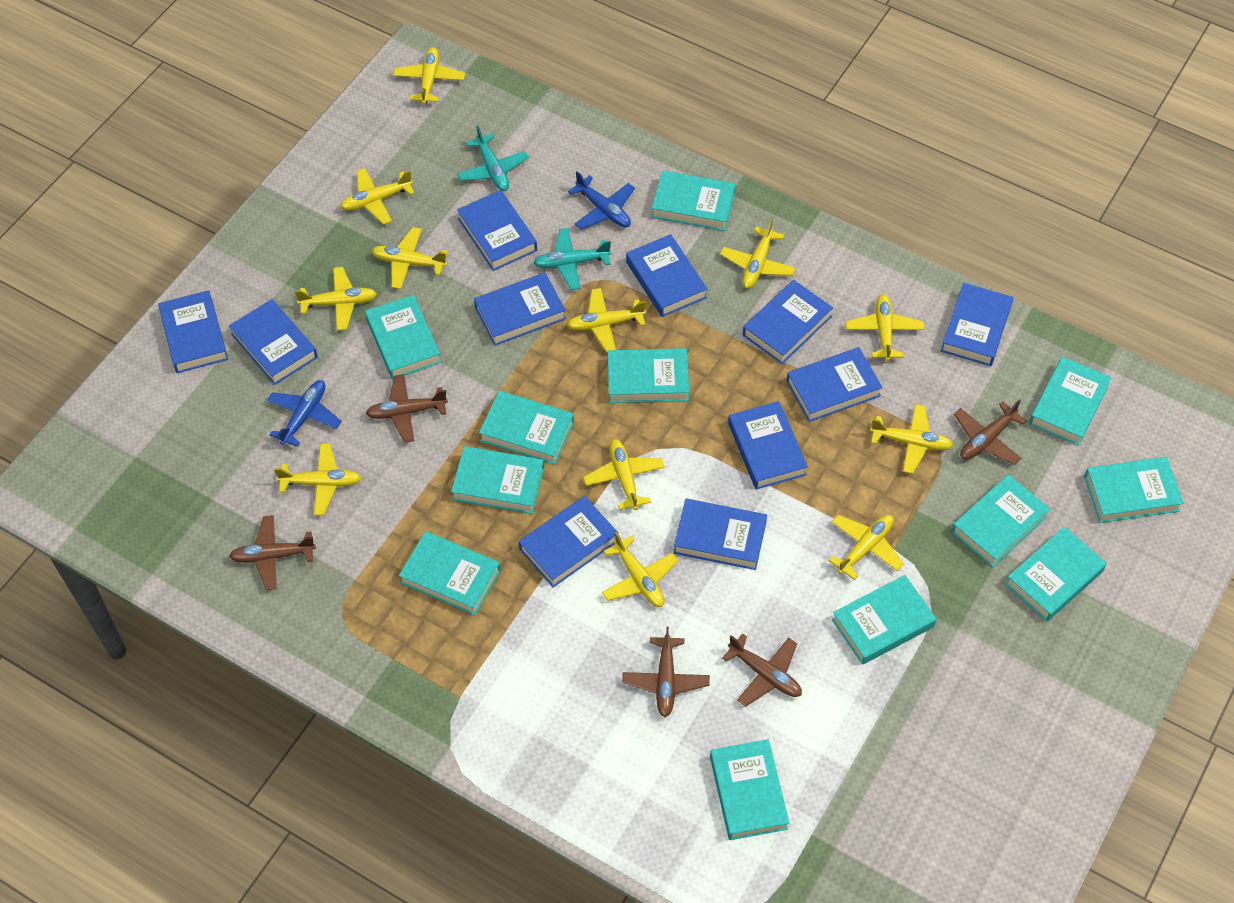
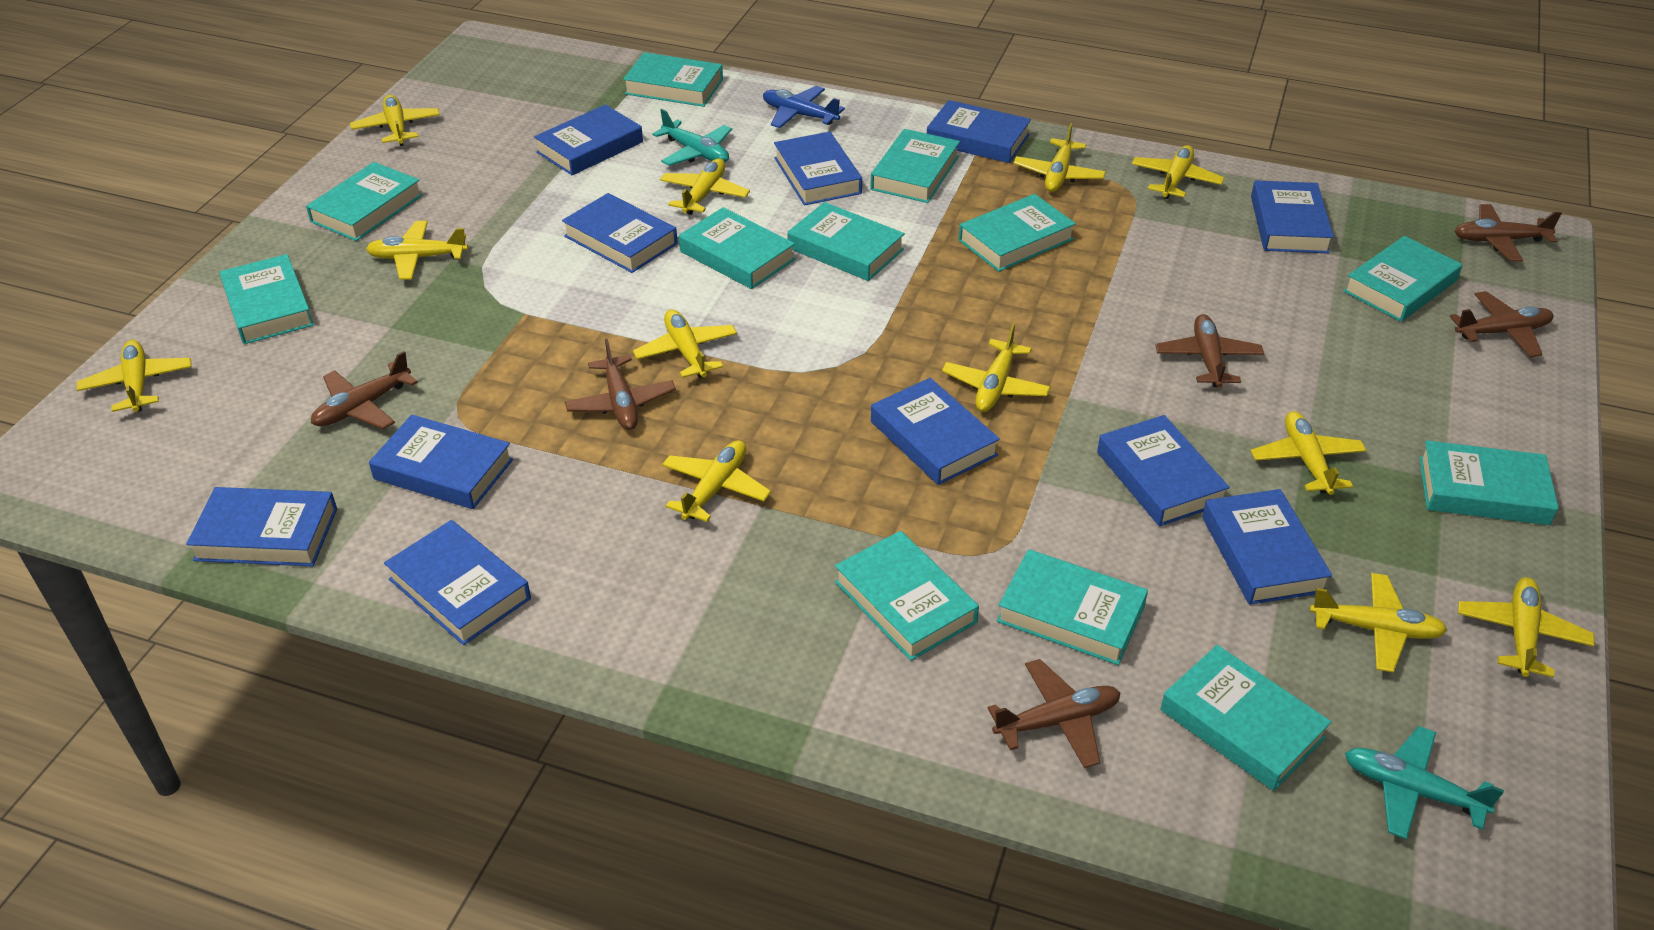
blue plane: [267,380,342,447] [568,171,635,230] = 2 -> [763,86,845,128] = 1
brown plane: [229,515,316,590] [366,374,448,443] [622,627,710,717] [722,633,802,706] [954,400,1027,465] = 5 -> [311,351,418,429] [565,339,676,430] [988,659,1120,768] [1155,314,1264,388] [1450,291,1554,357] [1455,204,1562,261] = 6

